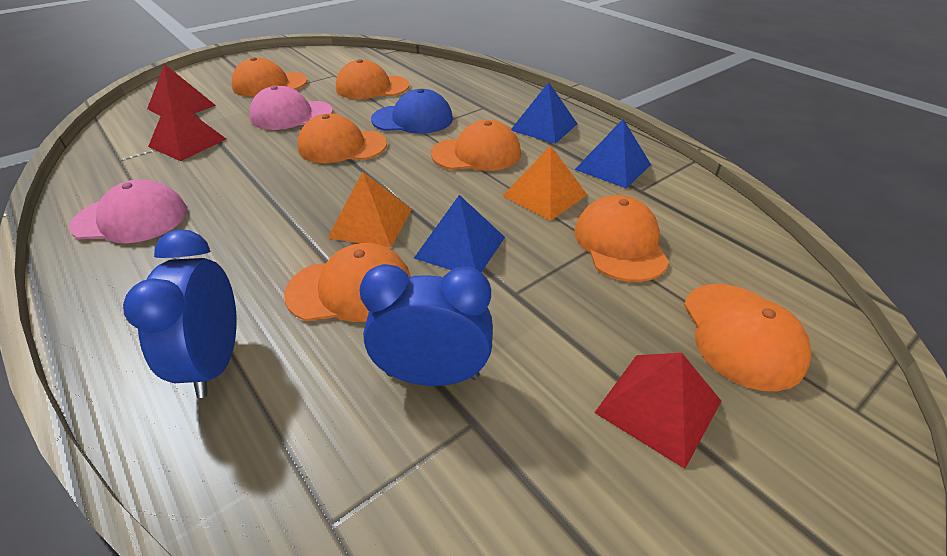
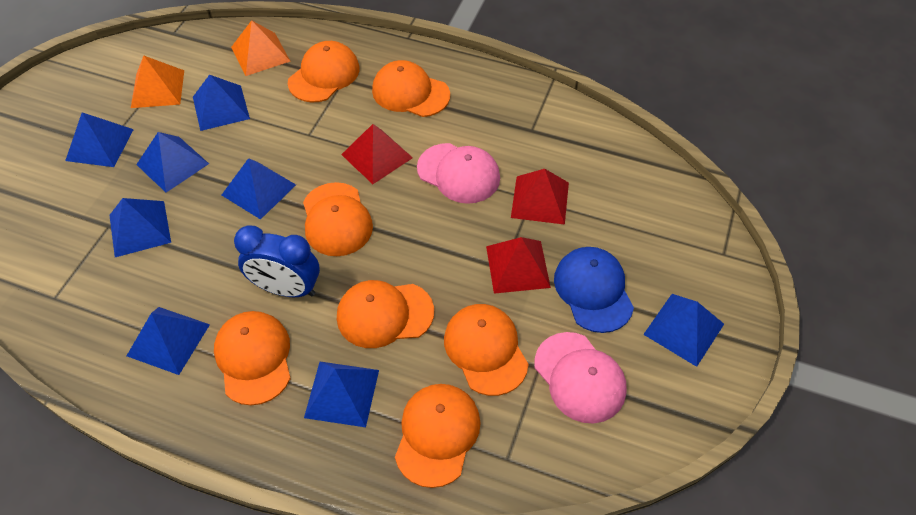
blue clock: [123,229,237,398] [360,264,493,386] = 2 -> [234,225,320,297] = 1
blue pyramid: [414,195,505,272] [511,82,577,144] [575,119,651,189] = 3 -> [65,112,134,167] [109,198,171,257] [127,307,210,375] [136,132,209,193] [193,75,250,131] [222,158,296,220] [304,362,379,427] [643,294,724,367] = 8

